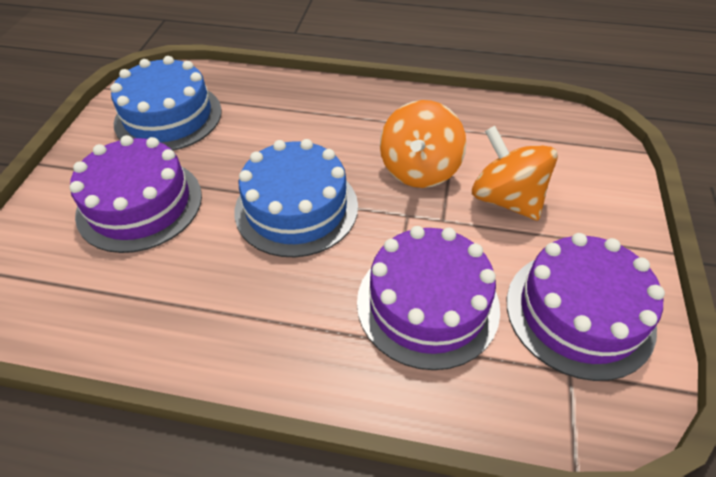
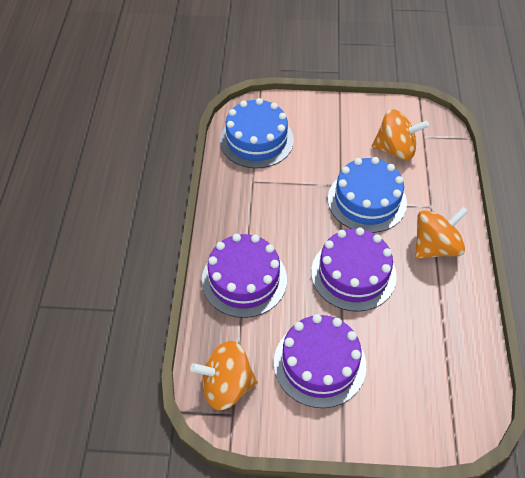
orange spinning top: [380,100,466,188] [472,126,558,221] = 2 -> [190,341,258,410] [372,109,429,161] [415,207,469,259] = 3

